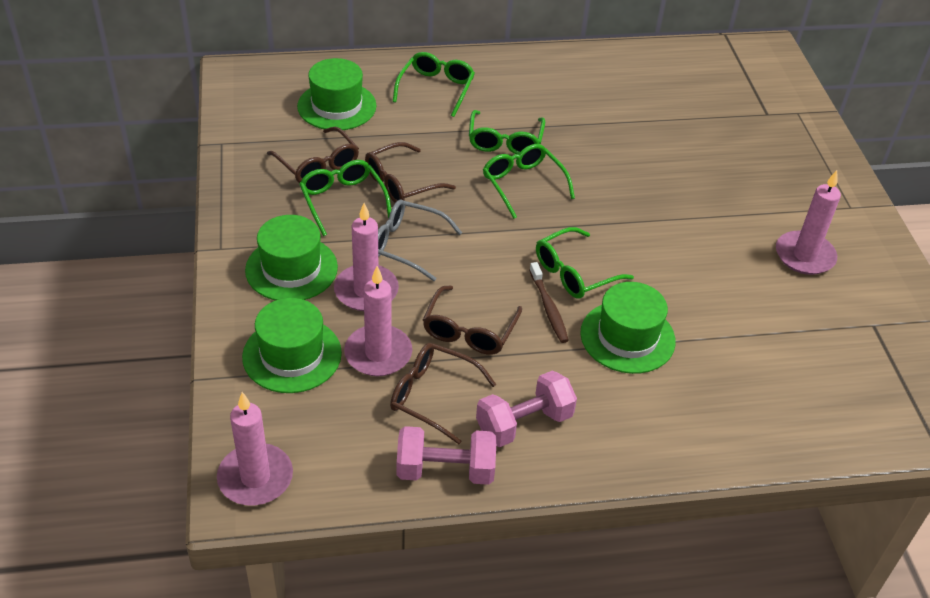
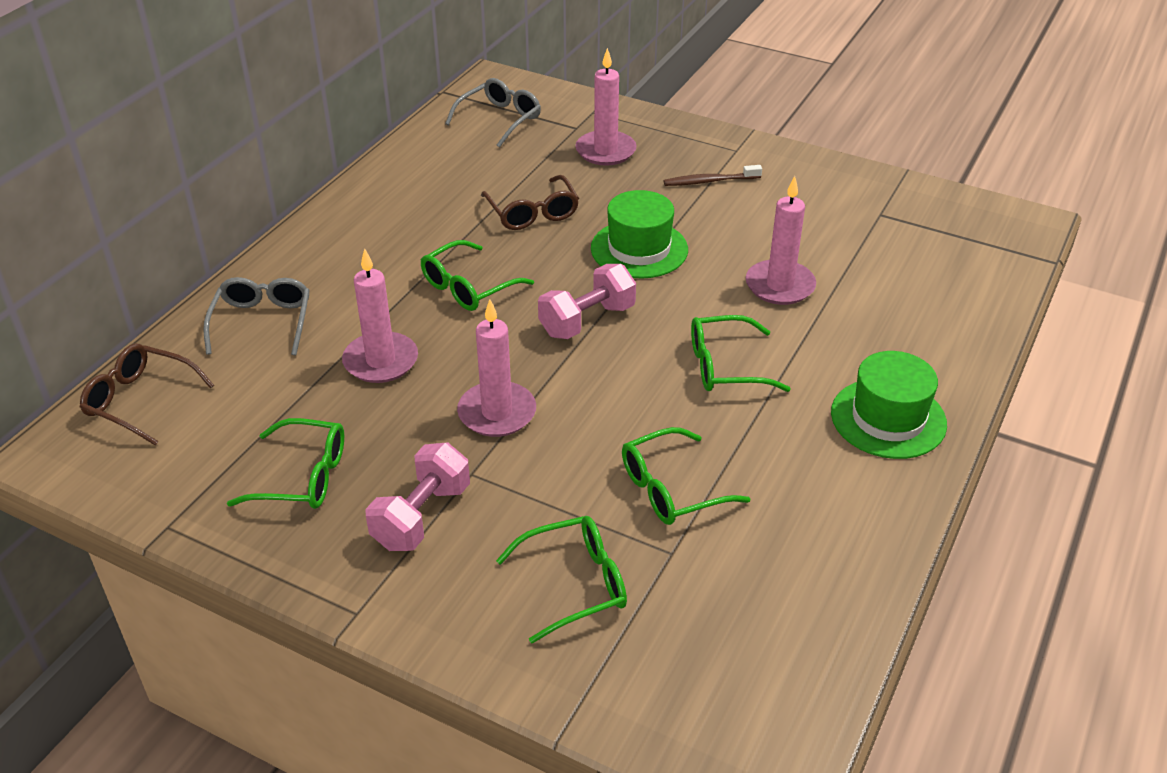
brown glasses: [267,127,359,183] [365,142,456,203] [390,343,497,444] [423,285,522,355] = 4 -> [80,344,214,446] [481,175,579,230] = 2
green hat: [242,298,342,393] [245,215,338,300] [297,58,376,130] [580,282,676,374] = 4 -> [591,190,688,279] [831,351,947,459] = 2
grey glasses: [378,200,462,281] = 1 -> [203,277,310,356] [445,78,541,148] = 2

